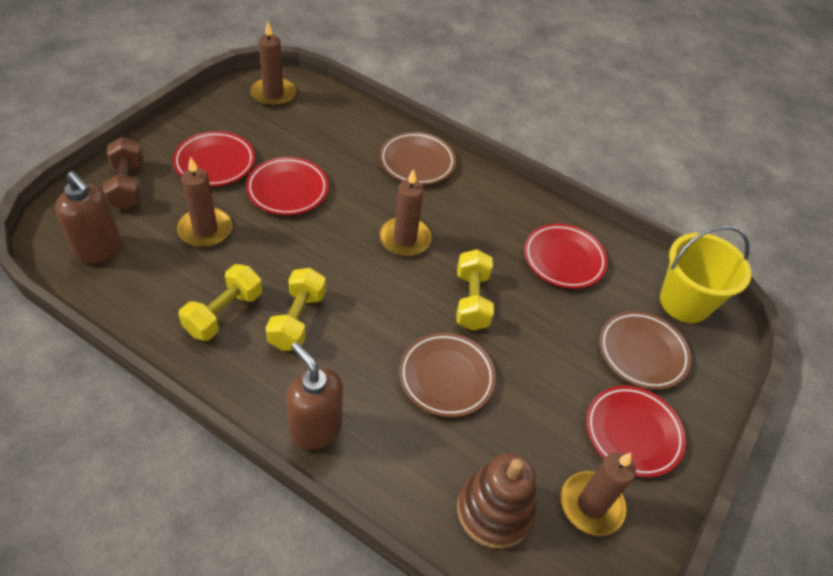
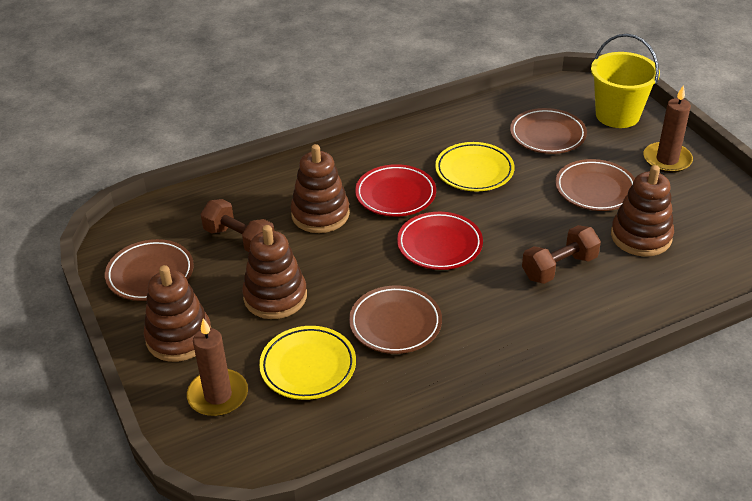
brown candle: [177,156,232,247] [250,22,296,107] [379,169,431,256] [561,452,636,536] = 4 -> [187,318,248,416] [643,85,693,173] = 2
brown dumbbell: [103,137,143,209] = 1 -> [201,199,274,252] [522,225,601,284] = 2
brown plate: [379,132,456,185] [399,332,496,417] [599,311,691,390] = 3 -> [105,239,194,301] [349,285,442,354] [510,108,587,154] [555,159,635,211] = 4
brown soap dispenser: [55,171,122,264] [286,342,343,450] = 2 -> none = 0
brown stacking toy: [457,453,536,549] = 1 -> [144,265,211,362] [242,225,307,319] [291,144,350,233] [611,165,674,257] = 4
red plate: [173,131,255,186] [246,157,329,215] [524,224,608,289] [586,385,686,478] = 4 -> [355,164,436,217] [397,212,483,270] = 2
yellow dumbbell: [178,264,262,341] [265,268,326,351] [457,249,494,331] = 3 -> none = 0
yellow plate: none = 0 -> [259,326,356,400] [435,142,515,191] = 2

